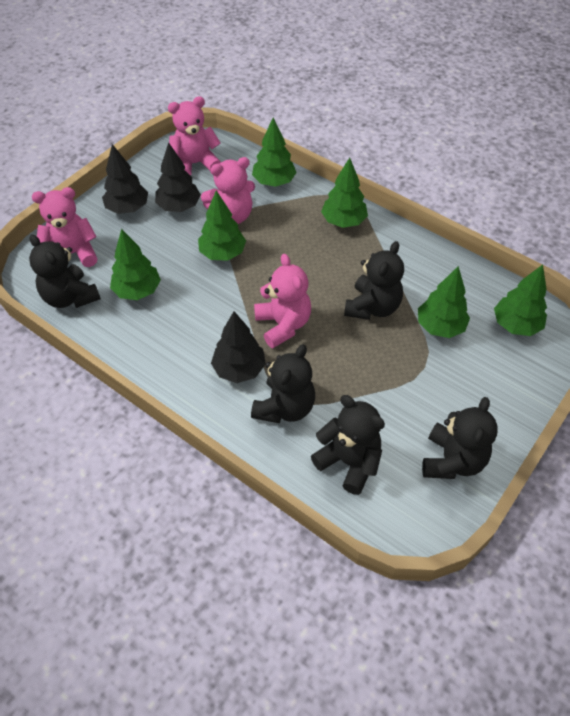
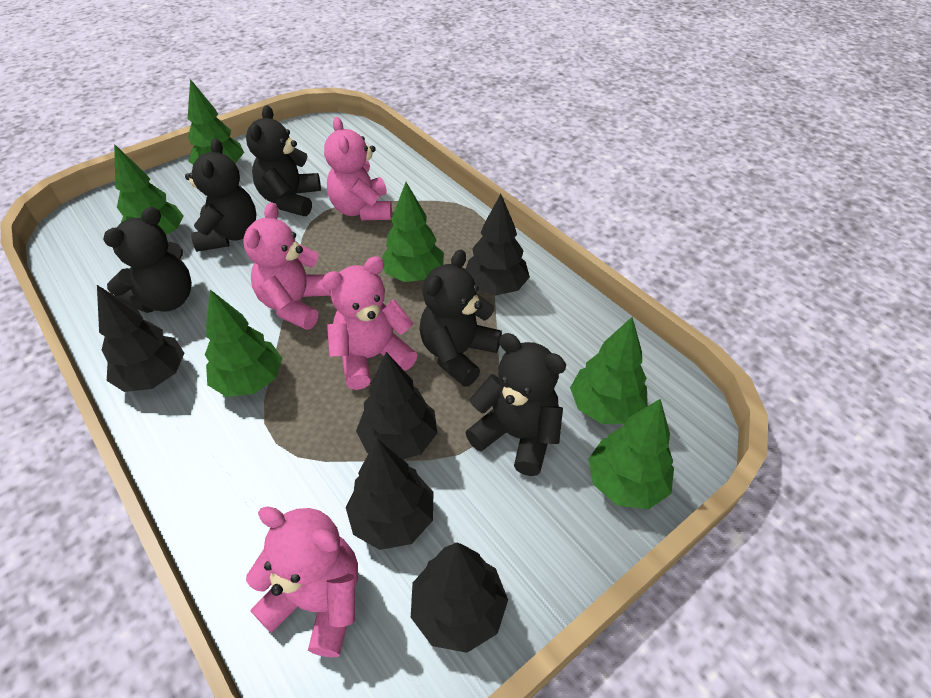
black tree: [102,144,148,214] [155,142,201,212] [211,311,266,383] = 3 -> [97,285,184,392] [346,439,434,550] [356,352,437,459] [411,543,508,653] [466,194,530,295] = 5

